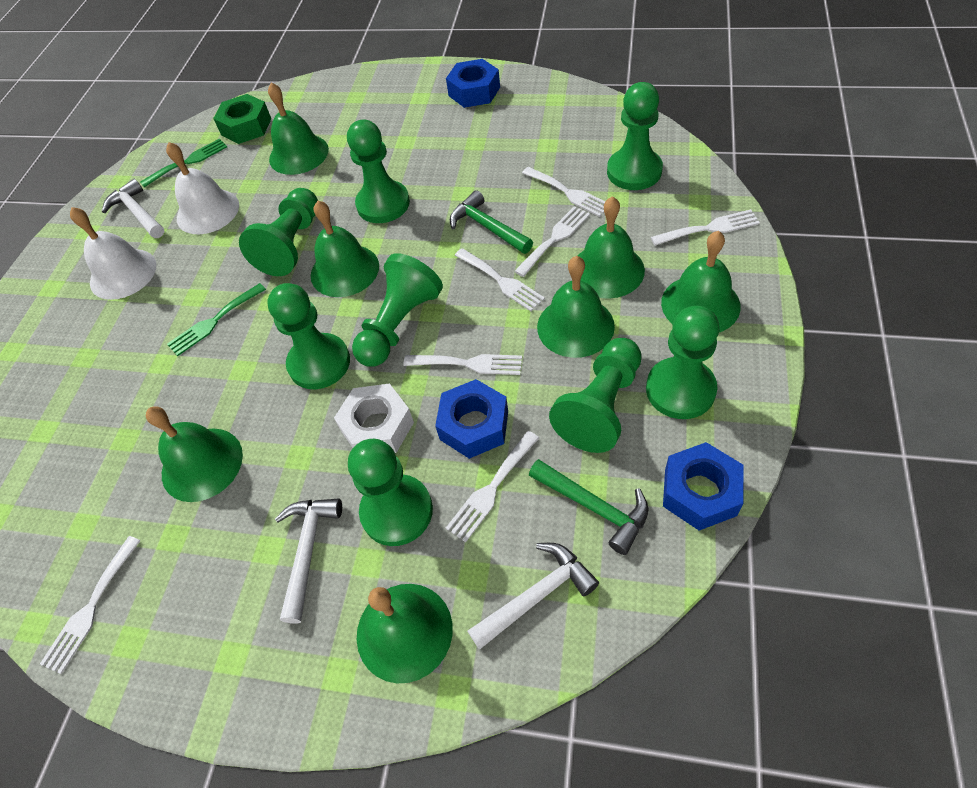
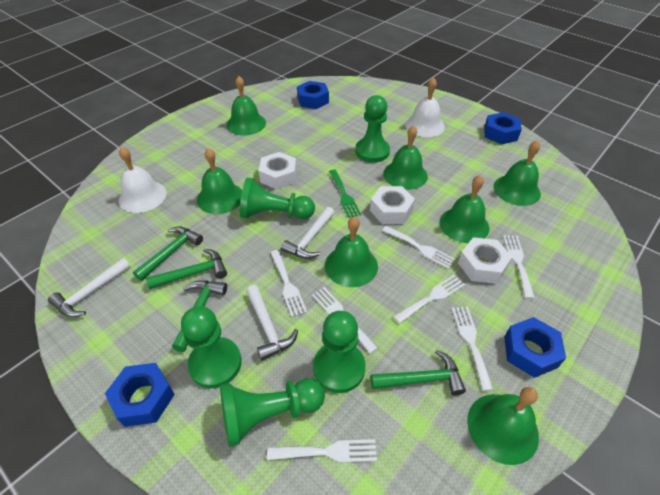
blue nut: [435,379,508,459] [446,59,500,108] [663,442,744,530] = 3 -> [105,363,175,427] [297,81,329,109] [484,112,522,145] [504,317,566,378] = 4
green fork: [140,138,227,188] [167,283,266,356] = 2 -> [329,169,361,218] = 1
green hammer: [450,190,533,254] [529,459,648,555] = 2 -> [133,226,203,281] [146,249,227,289] [172,280,227,352] [371,350,466,396] = 4
green nut: [213,94,271,144] = 1 -> none = 0
green pawn: [239,188,318,276] [267,283,350,389] [347,120,410,223] [348,439,433,546] [352,253,443,367] [549,338,642,453] [607,82,663,190] [646,306,720,419] = 8 -> [181,306,242,389] [220,378,325,447] [240,177,315,219] [313,311,366,393] [355,95,390,162] = 5
white nut: [334,383,414,453] = 1 -> [259,152,297,189] [370,186,415,224] [458,237,512,284] = 3

